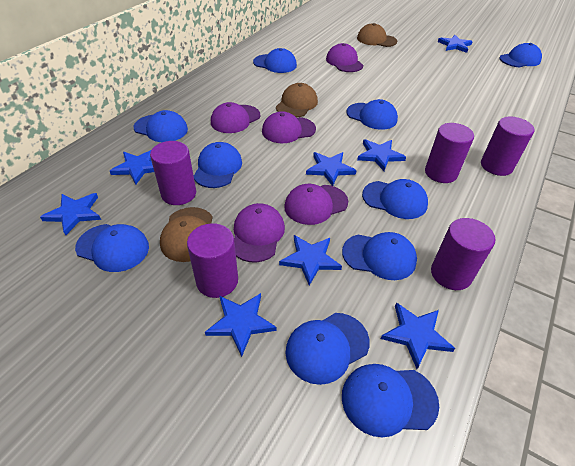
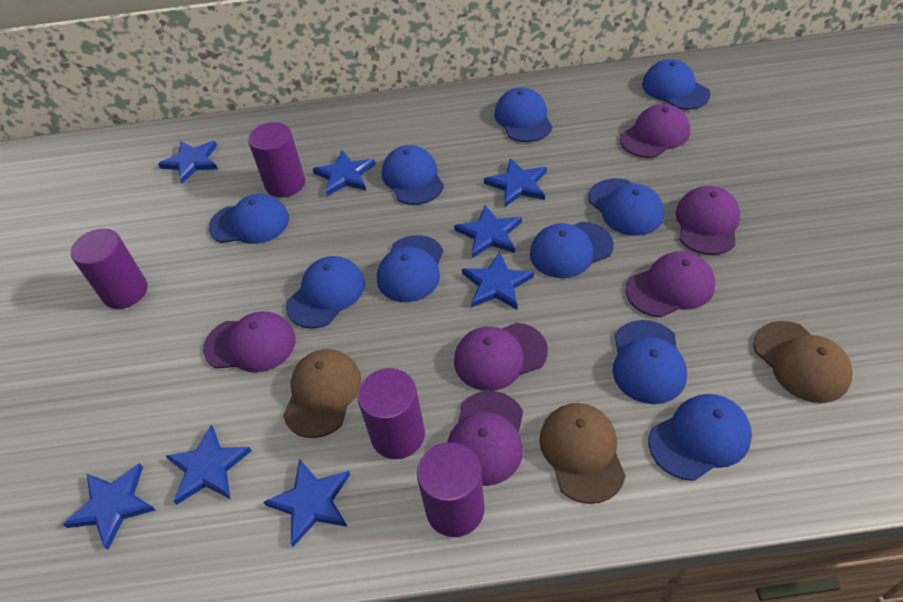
purple cap: [211,102,260,133] [234,203,285,262] [262,111,316,143] [284,184,348,225] [326,43,363,72] = 5 -> [203,311,296,373] [447,391,523,486] [454,323,548,391] [620,104,690,158] [626,251,715,317] [676,186,740,255] = 6
purple cylinder: [150,141,196,205] [187,223,238,298] [425,123,474,183] [431,218,495,290] [481,117,534,176] = 5 -> [71,229,148,309] [248,122,305,198] [357,368,425,459] [417,442,485,537] = 4

